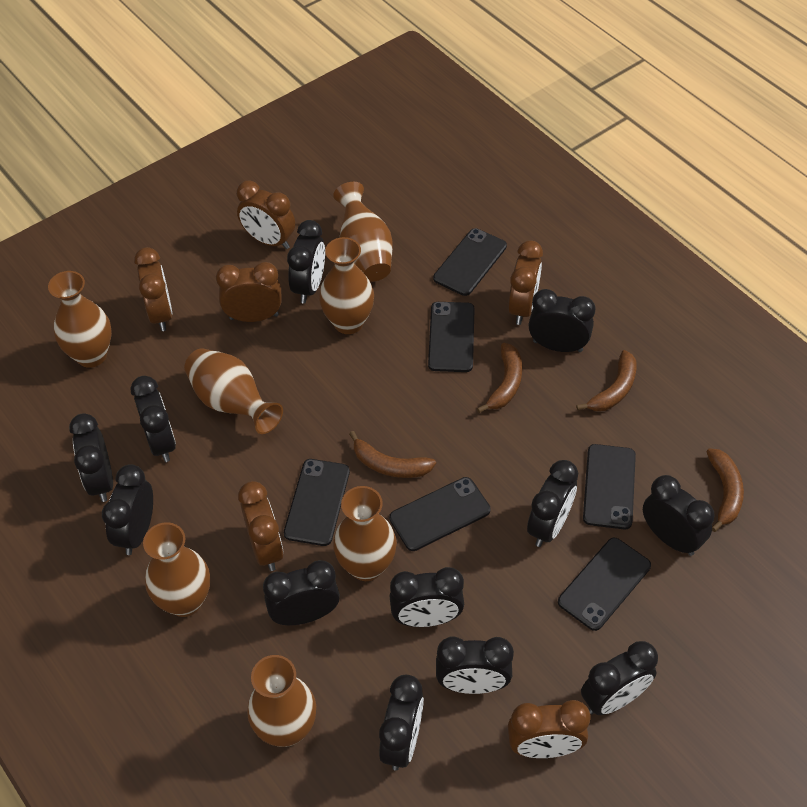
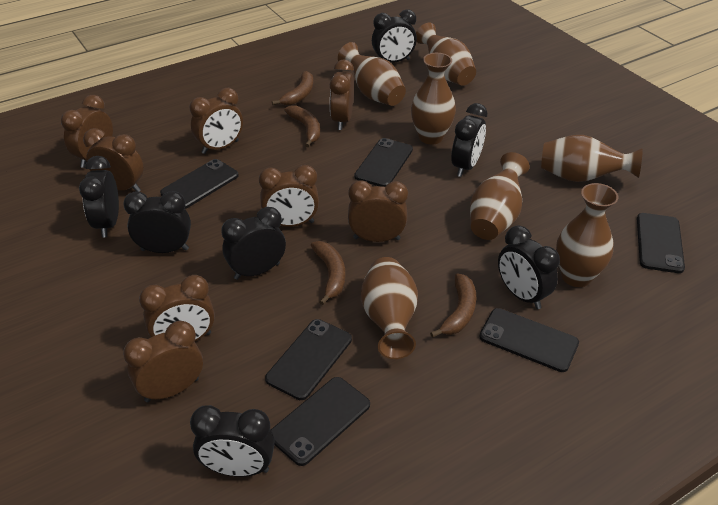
black clock: [69,413,113,502] [102,464,153,555] [130,376,176,462] [263,560,340,625] [287,220,325,304] [379,675,424,771] [390,567,464,627] [436,636,514,694] [527,460,578,547] [529,289,595,352] [581,641,658,715] [643,475,715,556] = 12 -> [79,156,119,238] [123,191,191,253] [190,405,275,477] [221,207,286,280] [372,10,417,63] [451,103,487,177] [498,225,560,309] = 7
brown clock: [134,247,173,331] [216,262,282,322] [237,181,295,249] [238,481,284,571] [508,240,543,325] [508,700,590,758] = 6 -> [61,95,113,168] [83,128,144,192] [123,321,203,402] [139,275,215,341] [190,88,243,154] [259,165,319,227] [330,59,354,130] [348,180,408,242] = 8

